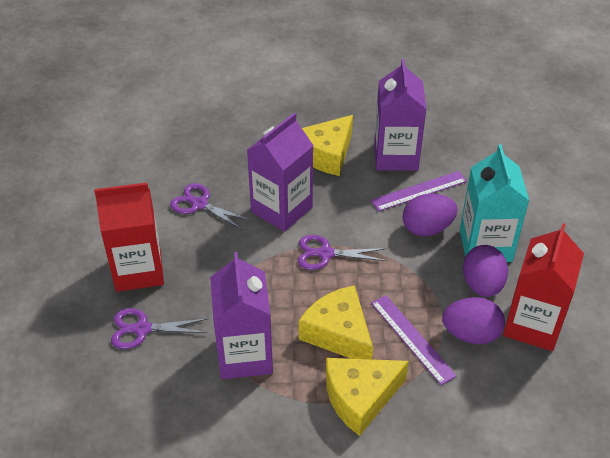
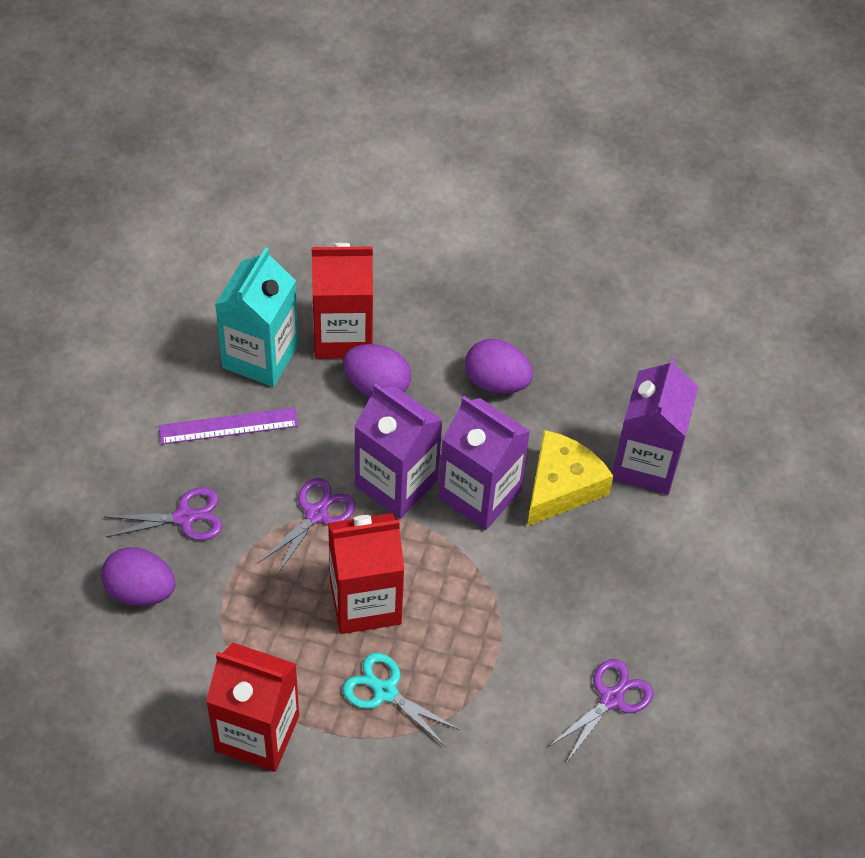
purple ruler: [371,171,467,211] [371,295,457,385] = 2 -> [159,407,298,445] = 1
red carton: [94,183,164,292] [503,223,584,351] = 2 -> [206,643,299,772] [312,243,373,359] [328,513,405,634] = 3
turquoise scissors: none = 0 -> [343,653,460,747] = 1
yellow cheese: [299,285,373,359] [302,115,353,176] [326,358,409,436] = 3 -> [527,430,613,526] = 1

